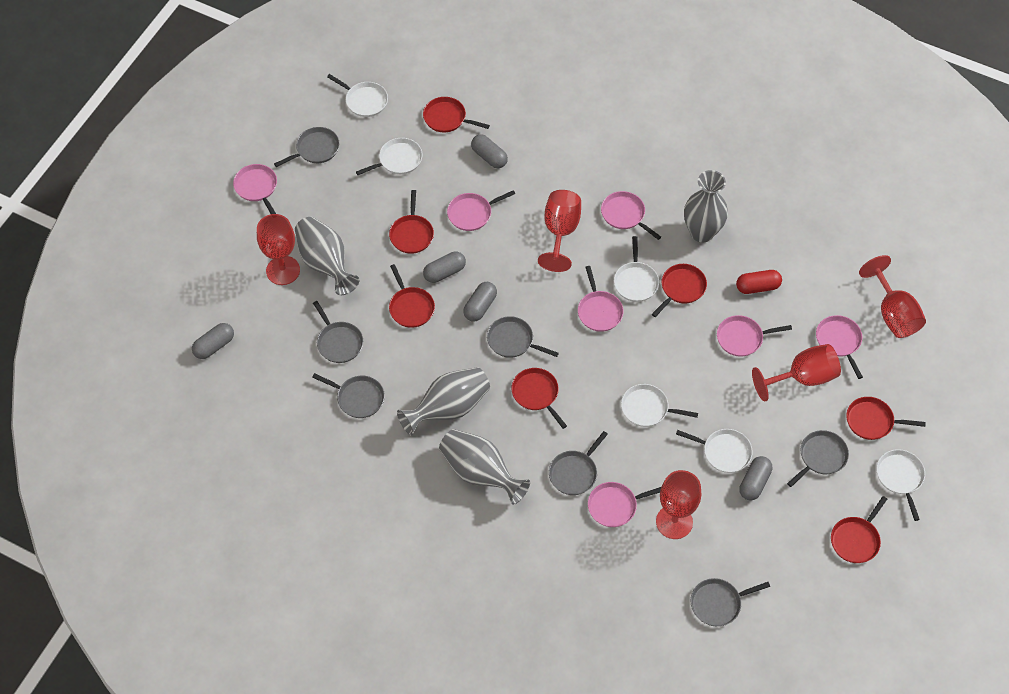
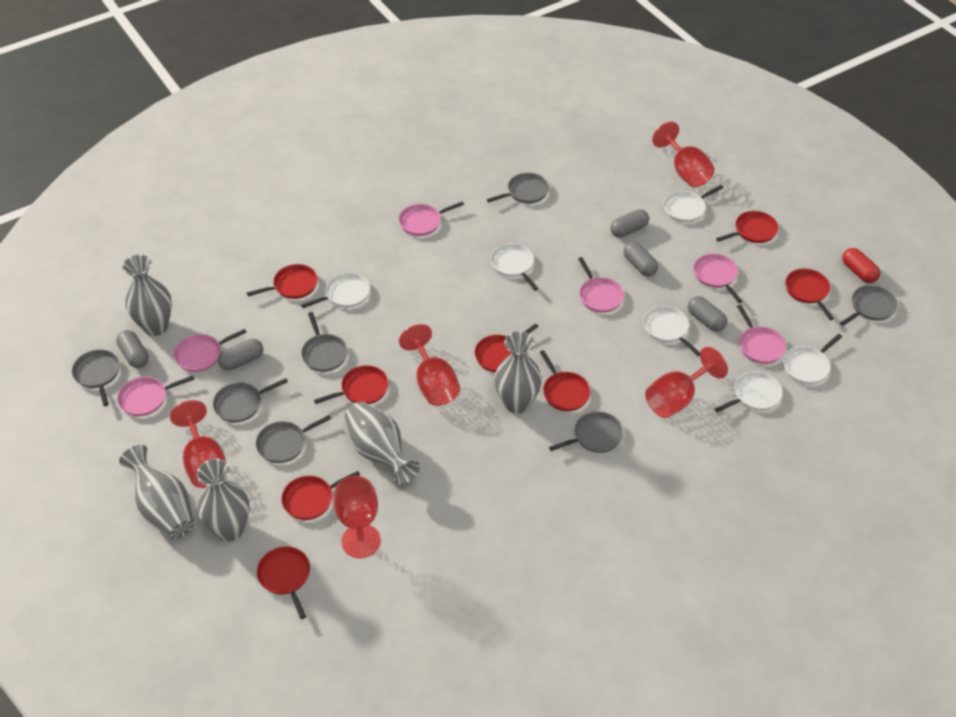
grey vase: [295,217,359,295] [397,367,490,436] [439,429,530,505] [684,170,728,242] = 4 -> [119,445,195,539] [122,254,172,336] [197,458,250,542] [345,402,420,485] [494,331,542,414] = 5
pink pan: [233,164,277,214] [447,190,515,231] [578,266,624,332] [588,482,661,527] [601,191,661,240] [717,315,792,357] [816,315,863,379] = 7 -> [117,376,195,416] [174,329,247,372] [399,201,464,236] [578,257,624,313] [693,254,743,303] [737,305,786,364] = 6
red pan: [389,190,434,254] [389,264,435,328] [423,97,490,133] [511,368,567,429] [652,264,707,317] [831,496,887,563] [846,397,925,440] = 7 -> [247,264,318,299] [257,547,310,619] [281,471,360,520] [314,365,389,404] [474,323,539,372] [540,350,591,411] [716,211,778,243] [785,269,834,320] = 8

